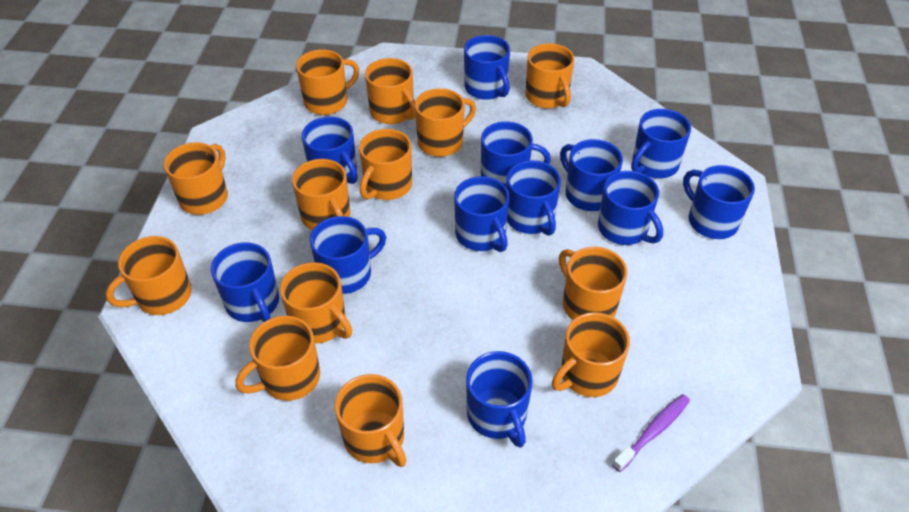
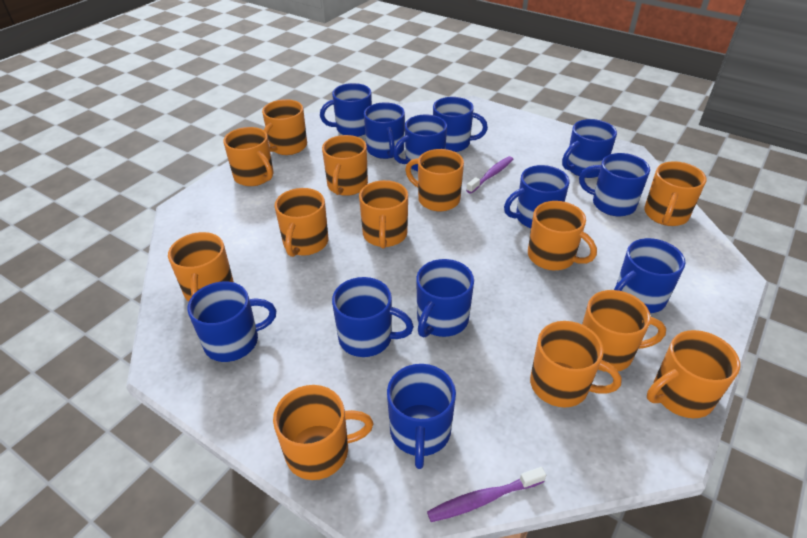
purple toothbrush: [612,394,690,472] = 1 -> [427,467,546,522] [466,156,514,194] = 2

